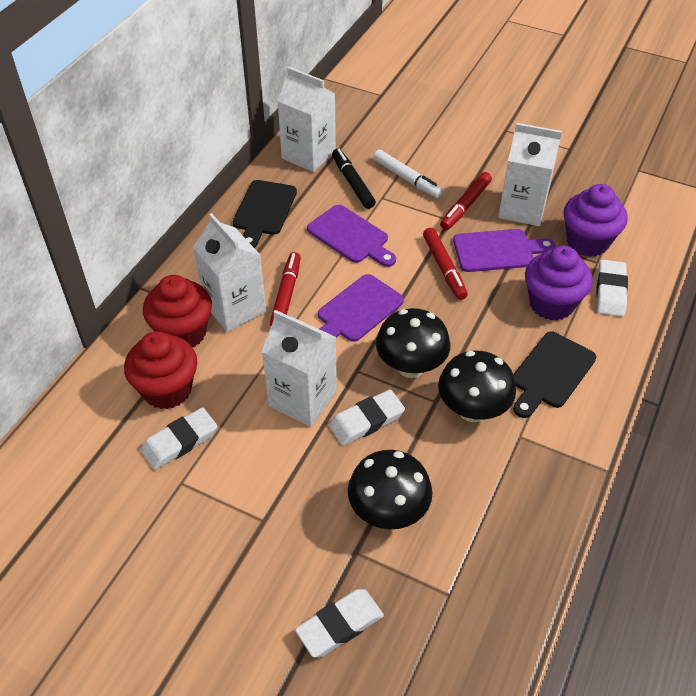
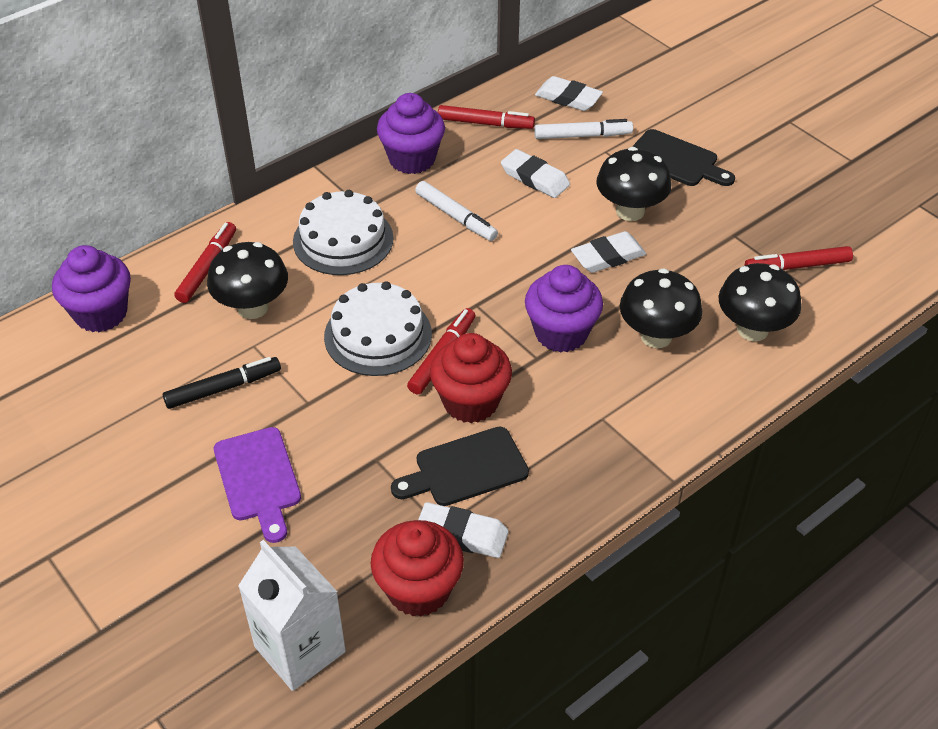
black mushroom: [348,450,433,529] [376,308,450,378] [438,351,516,422] = 3 -> [207,242,288,319] [597,147,671,221] [620,268,702,348] [718,263,801,342] = 4
purple cupcake: [525,246,593,320] [564,184,627,257] = 2 -> [52,245,131,332] [377,93,445,174] [525,265,603,353] = 3
purple cutting board: [307,205,396,267] [318,274,404,342] [453,229,555,272] = 3 -> [214,427,301,543] = 1
red marker: [270,252,301,326] [423,228,468,300] [440,172,492,230] = 3 -> [174,222,236,303] [407,308,475,394] [438,105,535,129] [745,246,853,270] = 4
white cake: none = 0 -> [293,190,394,275] [324,281,432,376] = 2
white carton: [193,213,266,332] [262,310,337,427] [277,67,336,172] [498,123,562,226] = 4 -> [238,540,346,691] = 1
white marker: [373,150,443,198] = 1 -> [415,181,498,241] [534,119,633,139] = 2

